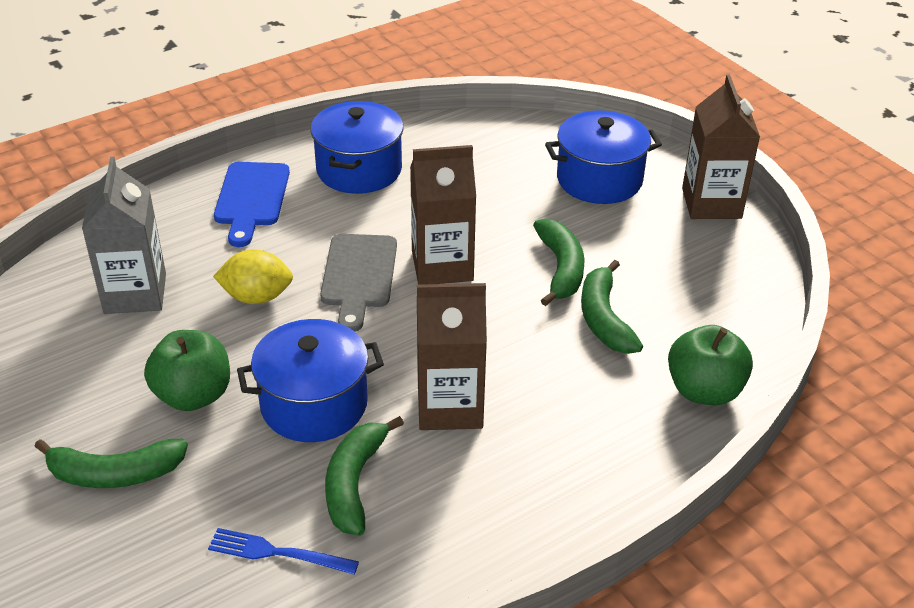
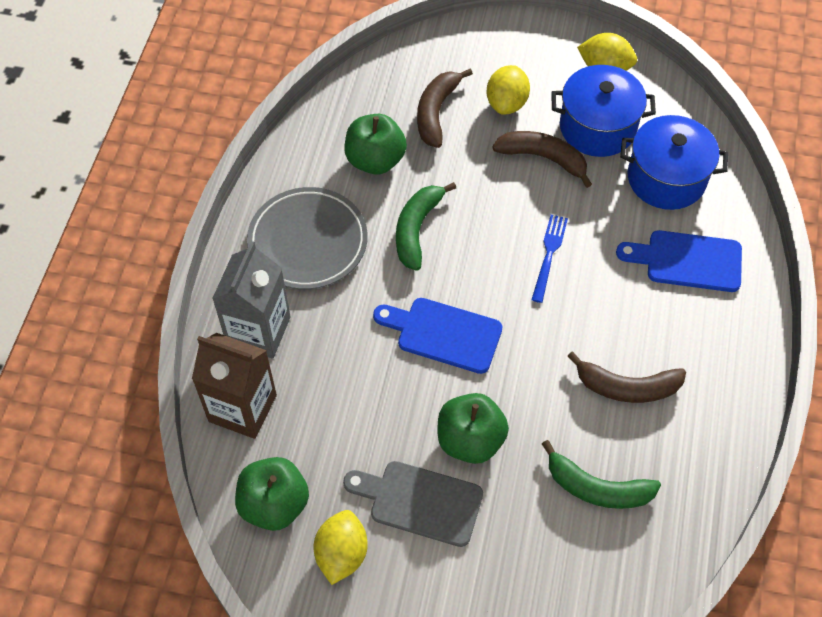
blue cutting board: [214,162,290,247] = 1 -> [373,298,503,374] [616,230,742,292] = 2
blue pot: [237,319,384,442] [311,101,404,194] [545,110,662,204] = 3 -> [552,65,656,157] [620,115,728,210] = 2
brown banana: none = 0 -> [417,69,473,148] [492,131,592,188] [567,352,686,403] = 3
brown carton: [410,145,476,285] [417,283,487,430] [682,74,760,219] = 3 -> [192,333,277,439] = 1
green apple: [144,330,230,411] [668,325,753,405] = 2 -> [235,457,309,531] [345,114,407,174] [438,393,509,464] = 3
green banana: [34,439,188,488] [325,416,404,536] [533,219,585,306] [581,260,643,354] = 4 -> [396,182,456,271] [542,440,661,509] = 2
grey plate: none = 0 -> [247,187,368,289] = 1
yellow lemon: [213,249,293,304] = 1 -> [314,510,368,585] [487,65,530,115] [577,33,637,71] = 3

